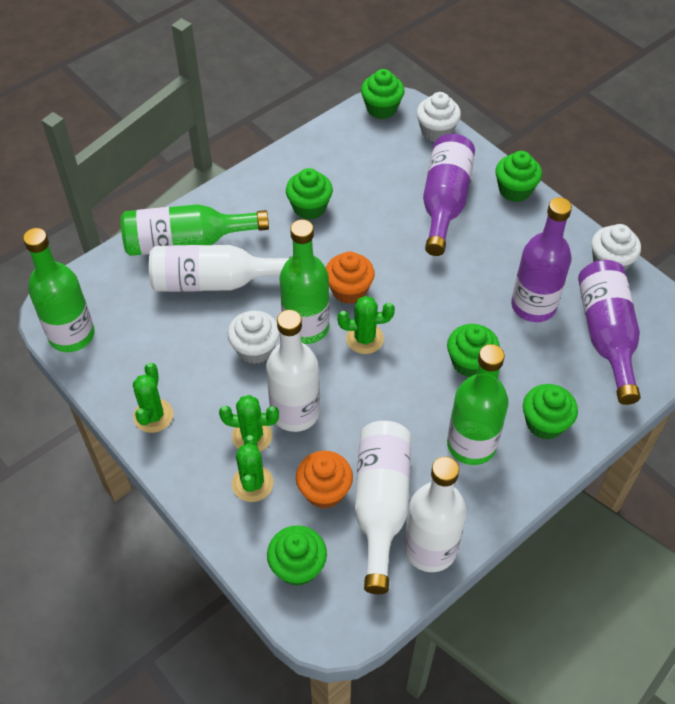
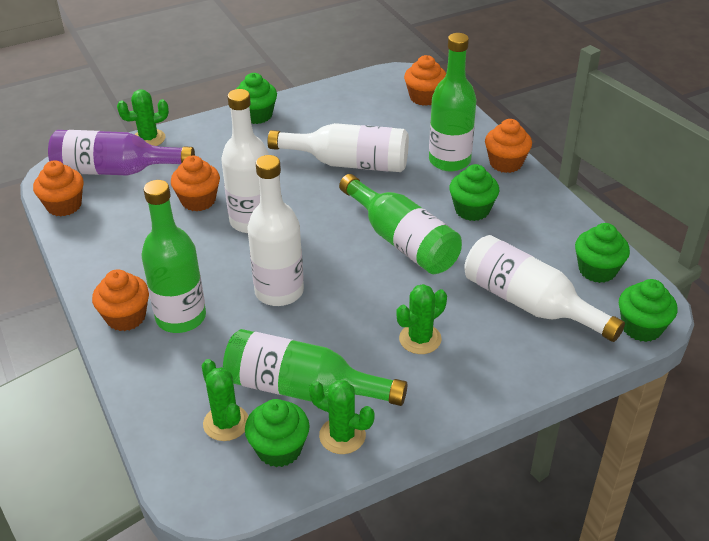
green cupcake: [267,525,327,586] [286,168,333,220] [361,69,405,119] [447,324,500,377] [495,151,542,202] [523,384,578,440] = 6 -> [236,73,277,124] [245,399,310,467] [449,164,499,221] [575,223,630,283] [619,279,677,342] = 5
orange cupcake: [296,451,353,509] [326,251,375,304] = 2 -> [33,160,84,217] [92,269,149,331] [171,156,220,212] [404,55,446,106] [485,119,532,173] = 5
purple bottle: [423,134,475,256] [511,197,572,322] [578,260,641,405] = 3 -> [48,130,195,176] = 1
white cupcake: [228,311,280,364] [416,92,461,142] [591,224,641,271] = 3 -> none = 0

